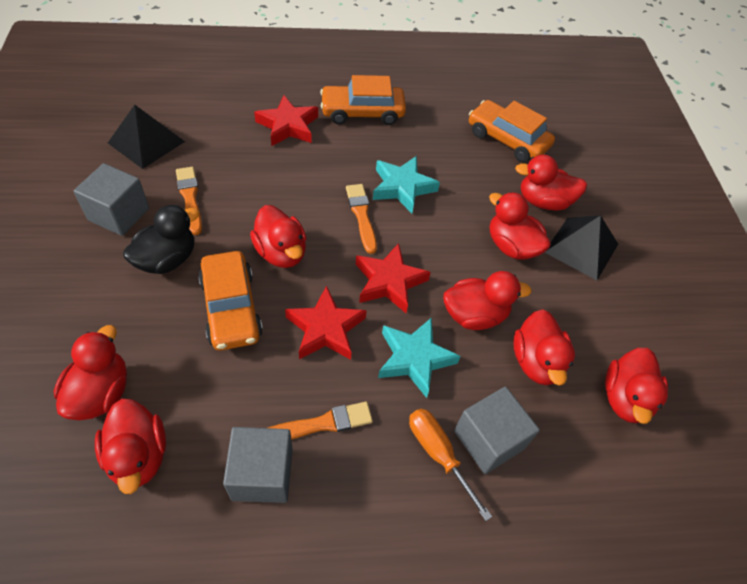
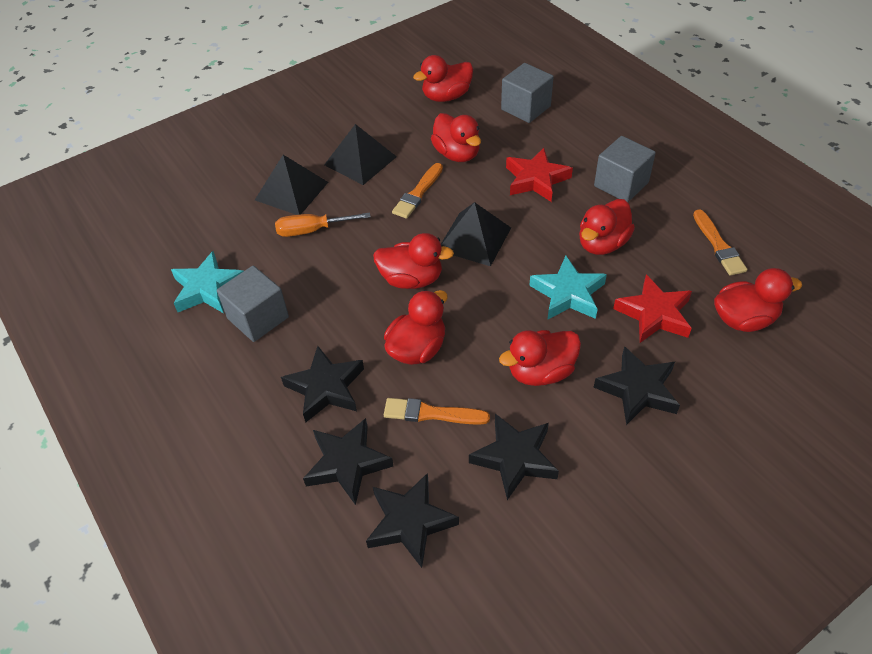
black duck: [123,205,200,274] = 1 -> none = 0
black pyramid: [108,105,185,169] [545,215,618,280] = 2 -> [255,155,328,215] [324,124,397,185] [441,202,511,266] = 3
black star: none = 0 -> [281,346,364,423] [303,418,393,505] [366,473,459,568] [469,414,559,500] [594,346,680,425] = 5
orange car: [198,251,263,351] [320,75,406,125] [469,100,555,162] = 3 -> none = 0
red duck: [53,325,127,420] [95,399,166,494] [250,205,306,268] [443,271,532,330] [489,192,551,260] [513,309,575,386] [515,155,587,211] [605,348,668,424] = 8 -> [373,233,454,289] [384,290,448,365] [413,55,473,102] [431,113,481,162] [499,330,581,386] [579,199,635,255] [714,268,802,332] = 7
red star: [254,95,318,146] [285,285,367,360] [356,243,431,313] = 3 -> [506,148,573,202] [613,274,692,343] = 2

